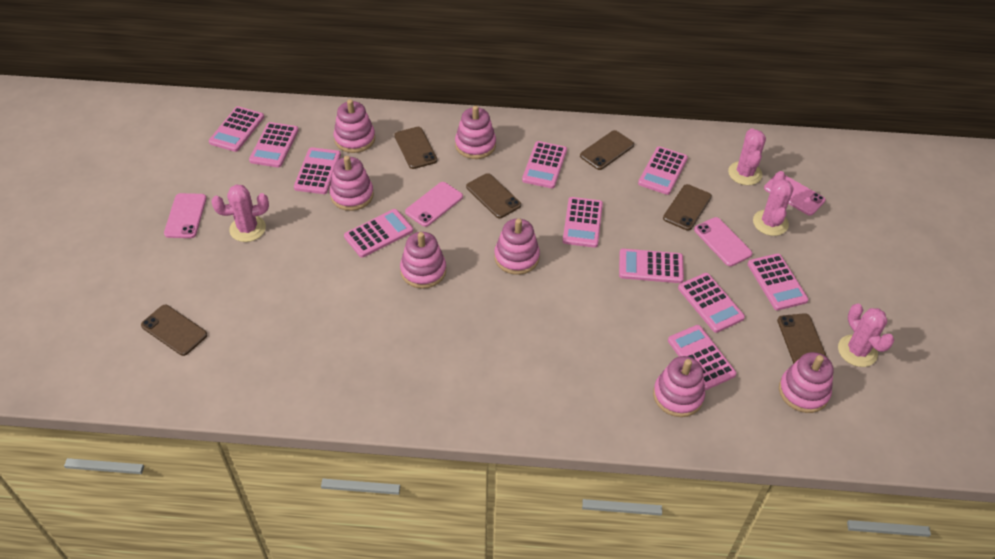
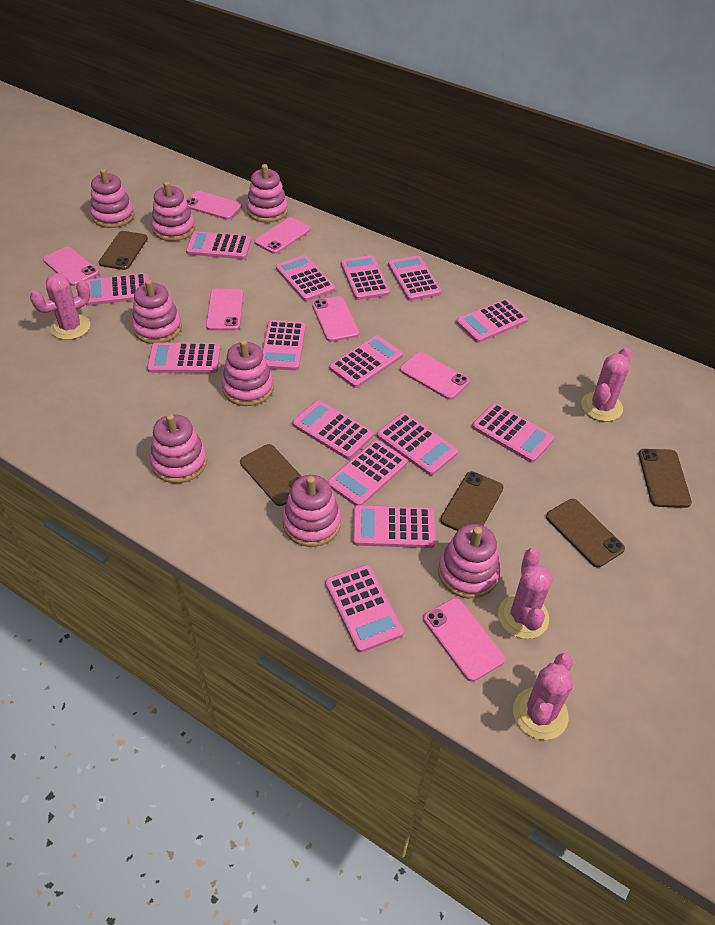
brown phone: [141,305,207,356] [394,127,437,169] [466,173,521,218] [580,130,634,170] [663,184,712,231] [777,313,827,364] = 6 -> [99,231,148,270] [240,444,302,506] [440,471,503,531] [546,499,625,568] [638,449,692,508] = 5
pink calculator: [209,106,264,152] [249,122,299,168] [294,147,341,194] [344,209,413,258] [522,141,567,188] [563,197,603,248] [619,249,684,283] [638,146,688,195] [668,325,737,390] [678,273,745,333] [748,253,809,310] = 11 -> [85,273,149,306] [147,343,221,373] [186,231,251,259] [262,320,306,371] [276,255,335,301] [293,400,374,459] [325,565,404,652] [327,440,408,506] [330,335,403,388] [341,255,390,300] [353,505,435,548] [377,413,458,475] [388,255,442,301] [456,299,528,343] [472,403,554,463] = 15
pink phone: [164,193,207,238] [405,182,463,227] [694,217,752,266] [764,175,825,215] = 4 -> [43,247,99,286] [186,191,242,220] [206,288,243,331] [255,217,311,254] [312,296,359,342] [400,352,470,400] [423,598,505,681] = 7
pink stacking toy: [330,156,374,211] [334,99,375,153] [400,232,446,289] [455,106,496,159] [494,219,540,275] [653,356,705,417] [779,352,834,413] = 7 -> [90,169,134,228] [132,280,182,344] [150,414,207,483] [151,182,195,241] [222,340,274,406] [246,164,288,223] [282,475,341,547] [438,524,500,598] = 8

